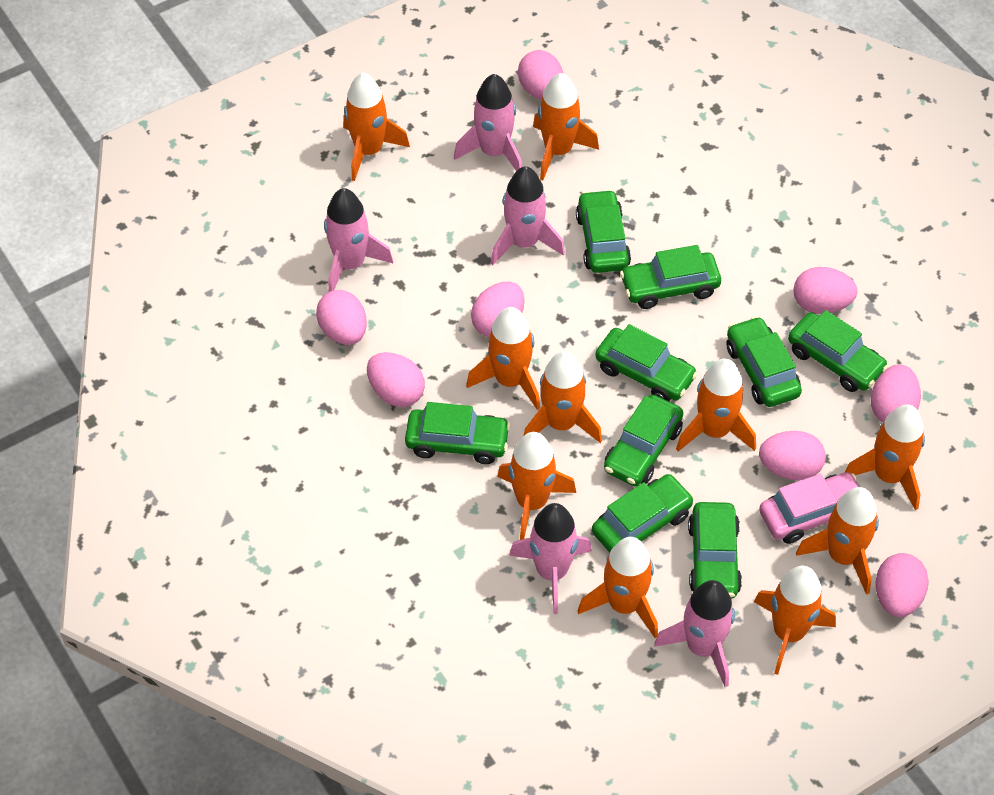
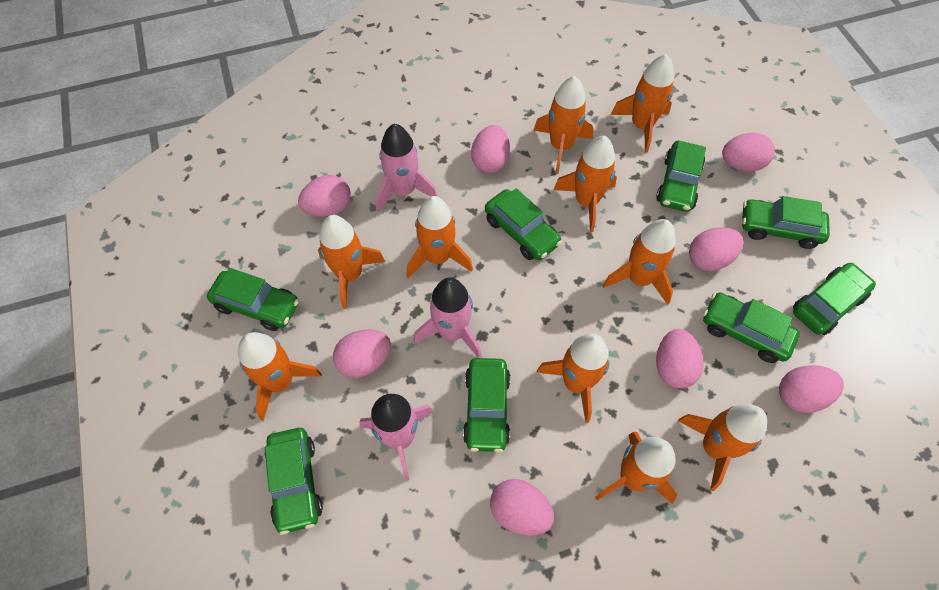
green car: [405,402,511,464] [576,189,631,273] [592,474,694,553] [595,324,698,401] [604,395,683,486] [620,245,721,309] [688,502,742,599] [727,316,802,407] [788,310,889,392] = 9 -> [207,268,299,331] [265,428,323,535] [463,358,511,453] [485,188,562,260] [656,141,706,212] [703,292,800,363] [742,196,830,249] [793,263,876,335] = 8
pink car: [759,472,859,544] = 1 -> none = 0
pink rocket: [324,188,393,292] [454,74,522,171] [491,166,565,265] [509,503,592,614] [654,580,735,687] = 5 -> [359,394,433,481] [376,124,438,212] [413,277,482,358] = 3

